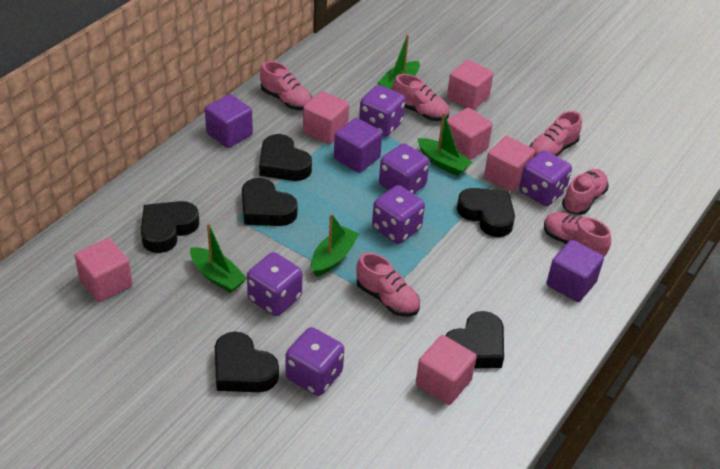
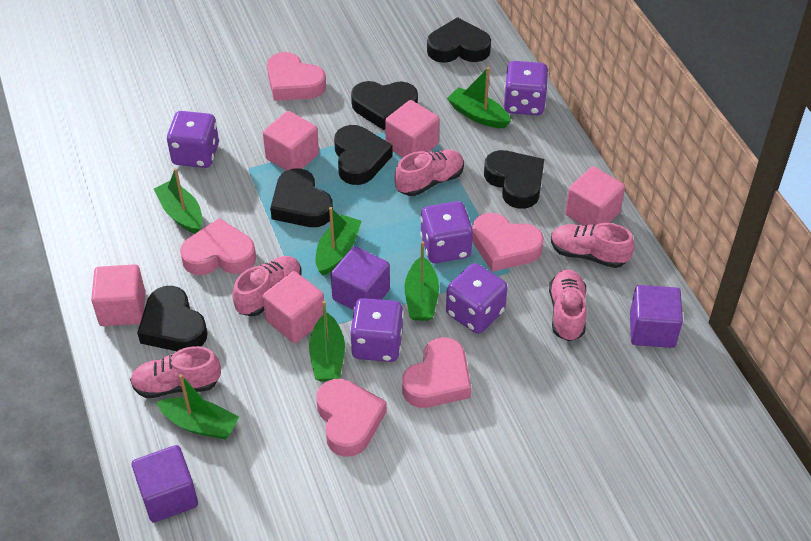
green boat: [190,223,247,293] [311,213,359,277] [378,34,420,90] [417,112,473,176] = 4 -> [154,168,202,234] [156,374,239,439] [309,301,345,382] [316,207,362,276] [405,241,439,321] [447,67,511,128] = 6
pink cube: [75,238,133,302] [303,91,349,144] [416,335,477,405] [447,60,493,110] [447,108,493,160] [484,136,535,192] = 6 -> [91,264,145,326] [262,271,324,343] [263,111,319,171] [385,100,439,157] [565,166,625,226] = 5
pink heart: none = 0 -> [180,218,256,275] [267,52,326,101] [317,379,387,457] [402,337,471,408] [472,213,544,272] = 5
pink shoe: [260,61,312,110] [356,253,420,317] [392,74,450,121] [530,111,582,157] [544,212,611,256] [562,169,609,215] = 6 -> [130,346,221,398] [232,256,301,317] [395,150,464,196] [549,269,587,341] [551,223,634,268] = 5
purple dice: [247,252,302,316] [286,327,344,396] [359,85,405,137] [372,185,425,244] [379,143,430,194] [519,150,572,206] = 6 -> [167,111,219,168] [350,298,403,362] [420,201,473,263] [446,263,508,334] [504,61,549,115] = 5

